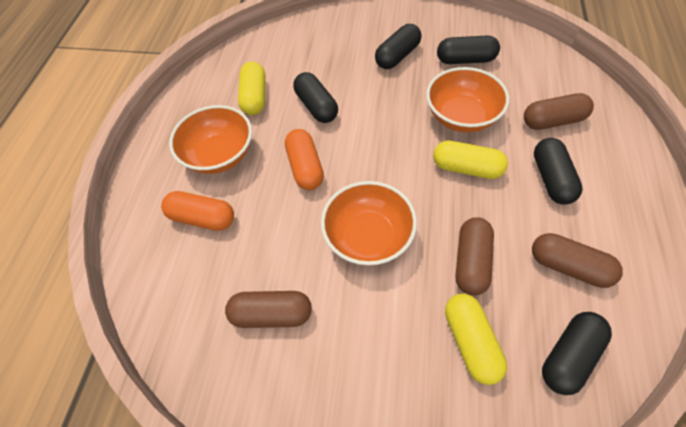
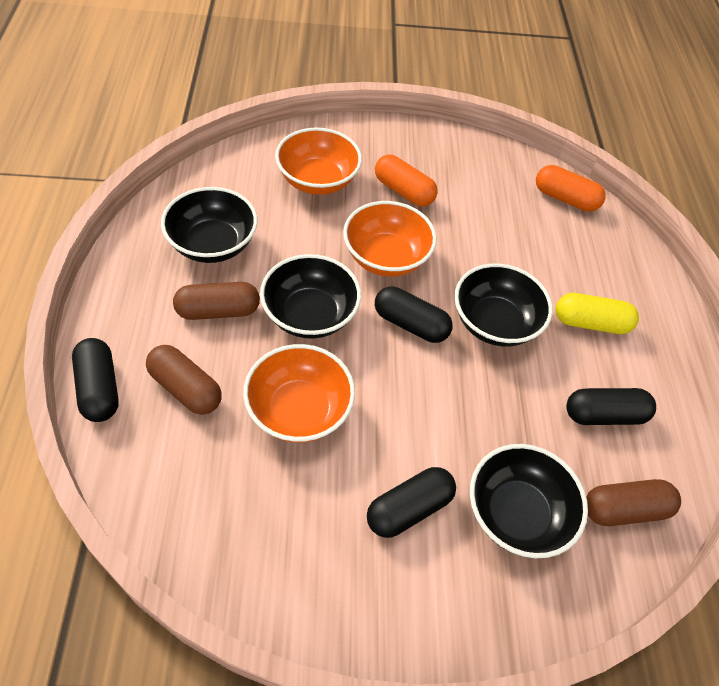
black bowl: none = 0 -> [161,187,258,263] [260,254,361,339] [454,263,553,346] [470,444,588,558] = 4
black capsule: [294,72,338,123] [375,24,421,69] [437,35,500,64] [534,138,583,205] [542,312,612,395] = 5 -> [72,338,119,422] [367,467,456,538] [375,287,453,343] [566,388,656,425] = 4
brown capsule: [225,291,312,328] [456,217,494,296] [524,93,594,130] [532,233,623,288] = 4 -> [146,345,222,415] [173,282,260,320] [586,479,681,526] = 3
yellow capsule: [238,62,266,115] [433,141,508,179] [445,294,507,385] = 3 -> [556,293,639,334] = 1

